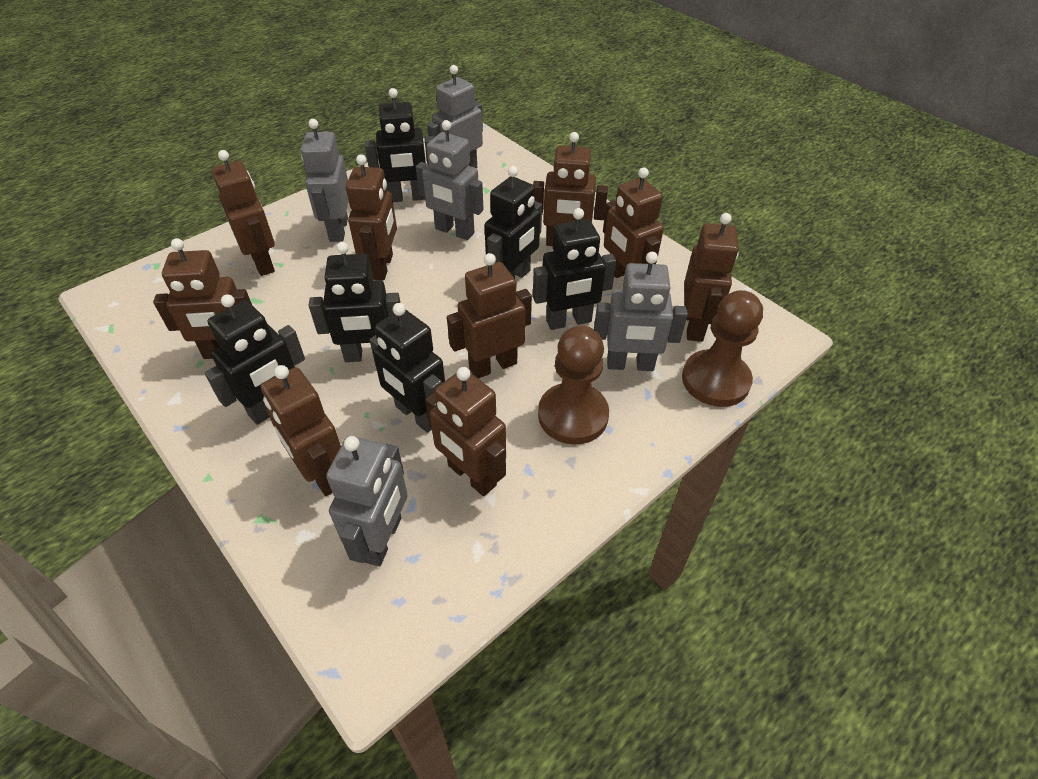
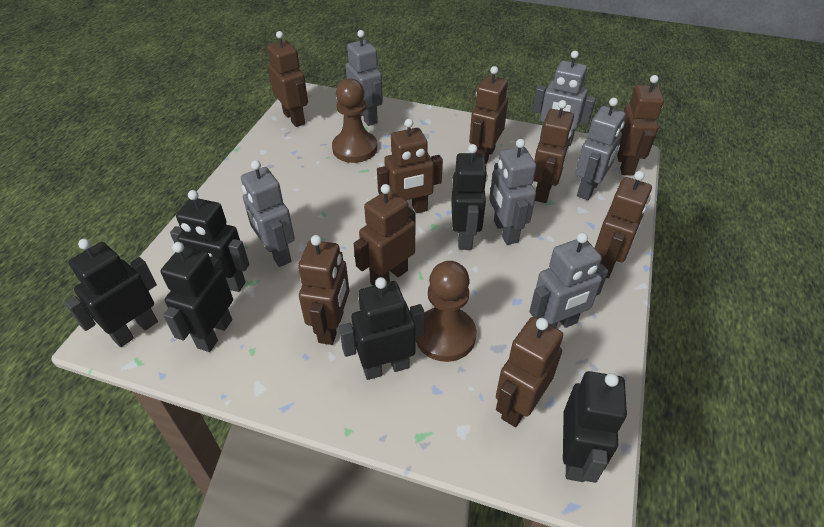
grey robot: [301,119,349,242] [326,436,408,566] [416,120,483,240] [427,65,483,169] [594,252,688,371] = 5 -> [241,160,295,267] [346,30,383,126] [489,139,536,245] [529,233,608,328] [533,51,596,146] [575,98,626,200] = 6

